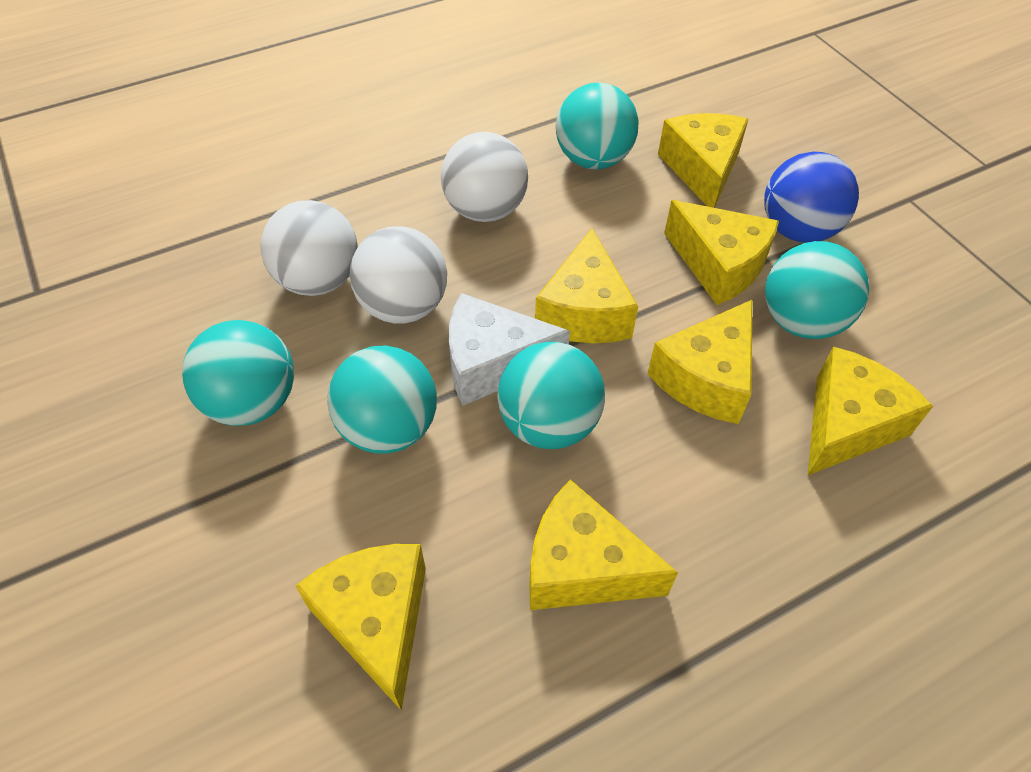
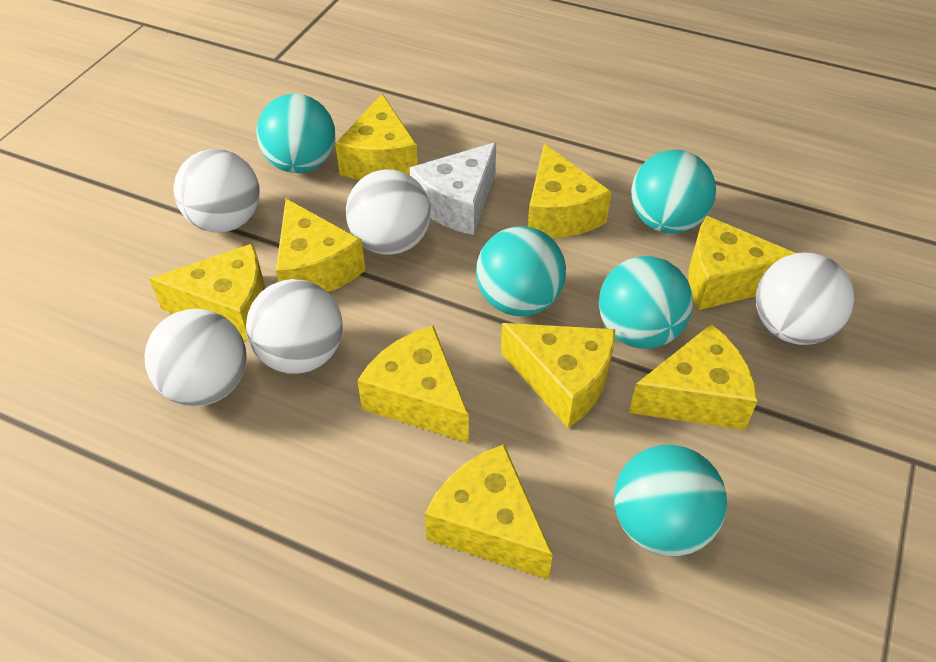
blue ball: [764,152,859,242] = 1 -> none = 0
white ball: [261,200,358,296] [350,226,447,324] [441,132,528,222] = 3 -> [144,309,247,406] [174,149,260,233] [246,279,342,374] [346,169,431,255] [756,253,854,345] = 5
yellow cheese: [295,544,426,711] [529,479,678,610] [535,228,638,343] [647,300,752,424] [658,113,749,208] [664,200,779,305] [808,346,933,475] = 7 -> [149,243,265,342] [276,199,366,292] [335,93,418,180] [357,325,469,443] [425,444,553,580] [501,323,615,428] [528,144,612,238] [629,324,758,430] [689,216,795,310] = 9

